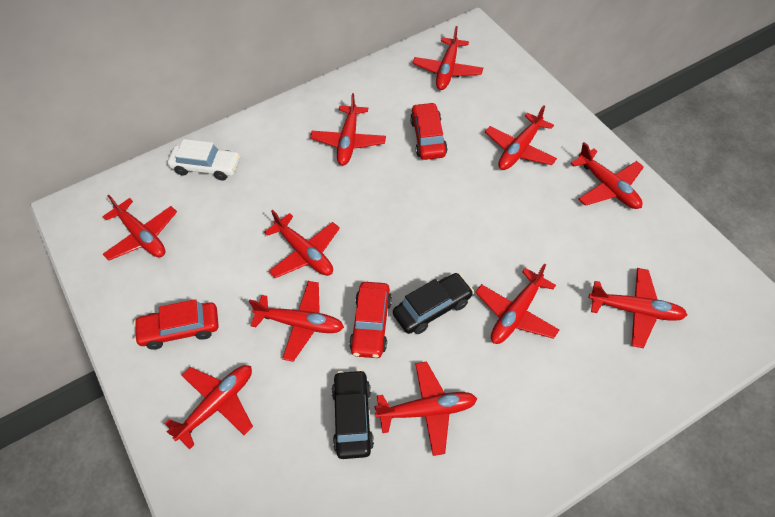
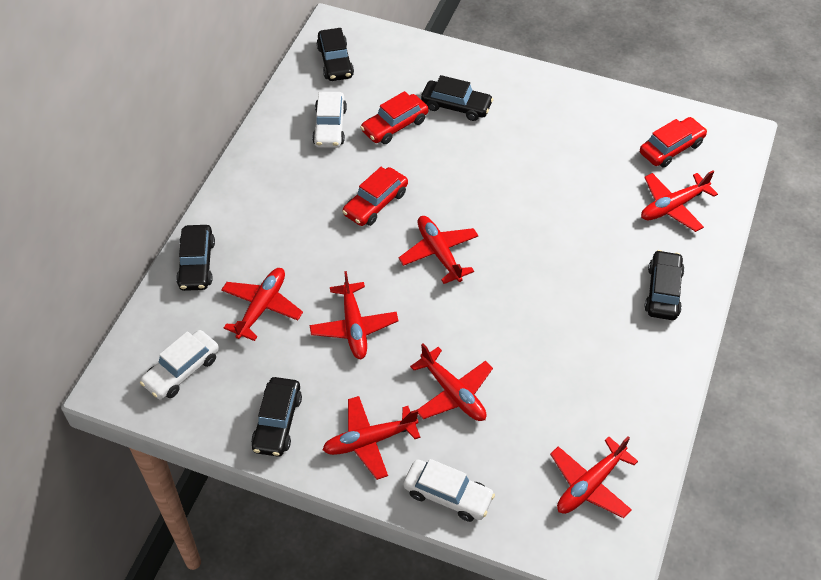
black car: [331,369,374,459] [393,273,474,334] = 2 -> [176,225,215,291] [251,377,302,457] [317,28,354,81] [421,75,493,121] [644,250,685,320] = 5
red plane: [103,195,177,261] [164,365,253,449] [249,281,344,362] [264,210,340,278] [310,93,386,166] [374,362,477,456] [412,26,483,90] [475,264,559,344] [485,105,557,170] [571,142,644,209] [588,268,687,348] = 11 -> [221,268,303,341] [309,271,399,359] [323,396,420,480] [399,216,478,284] [410,343,493,421] [550,436,638,518] [641,170,718,232] = 7
white car: [168,139,240,180] = 1 -> [140,330,219,399] [312,92,347,148] [403,459,495,522] = 3

